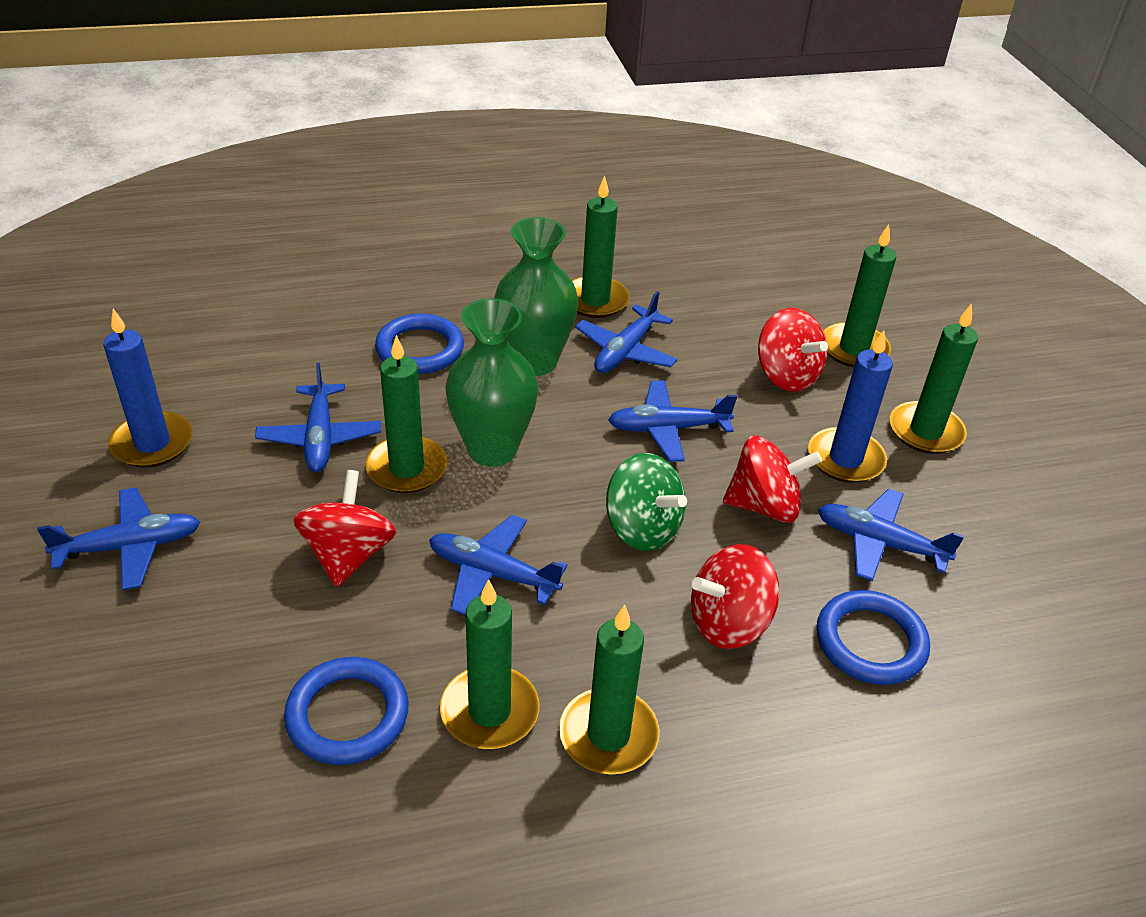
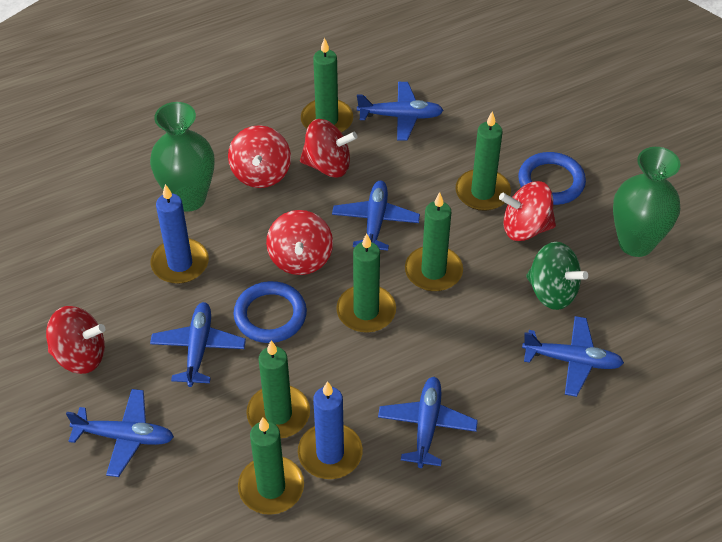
blue ring: [284,657,408,765] [375,314,464,374] [817,590,930,685] = 3 -> [233,281,307,343] [518,152,586,205] = 2
red spinning top: [293,470,396,587] [691,544,779,649] [723,436,822,523] [758,308,828,391] = 4 -> [46,306,105,374] [228,125,291,188] [266,210,333,275] [300,119,357,177] [499,181,556,241] = 5

